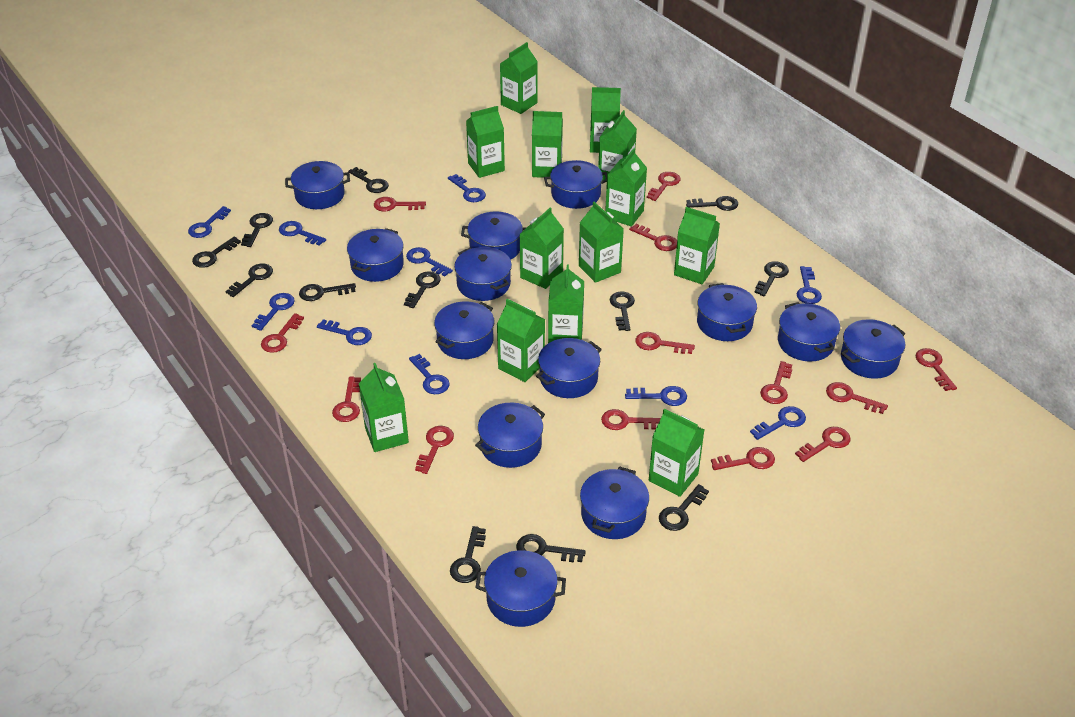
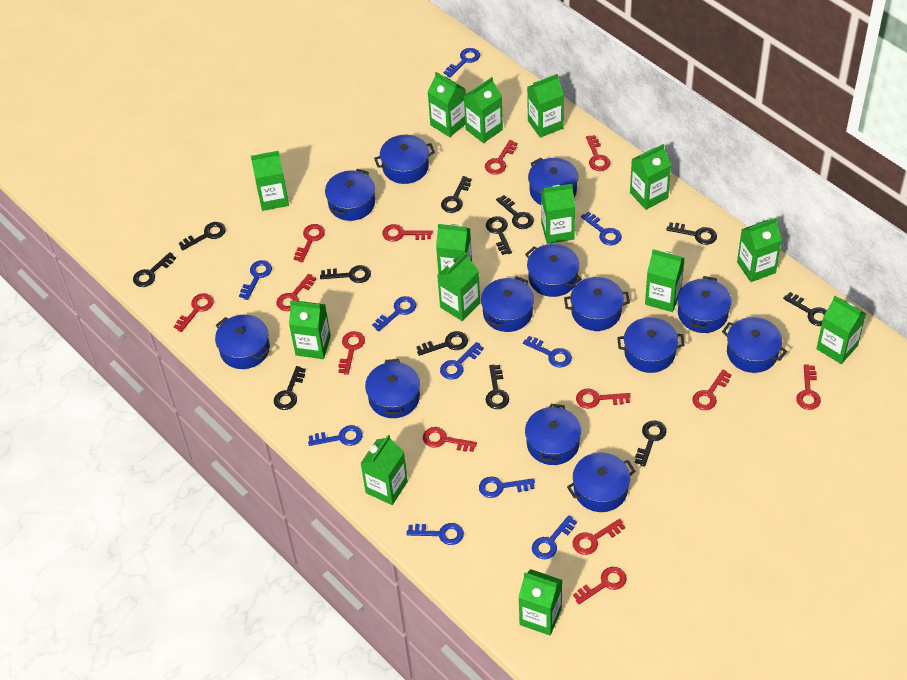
green carton: [359,363,409,452] [466,106,505,178] [497,299,545,382] [500,42,538,114] [520,208,564,289] [532,111,563,178] [548,264,584,343] [579,202,624,283] [590,87,621,153] [598,110,637,181] [605,148,647,226] [649,409,704,497] [674,207,720,284] = 13 -> [251,151,289,211] [289,300,331,359] [360,435,408,505] [427,72,466,137] [436,224,472,274] [437,252,480,321] [464,77,503,143] [518,569,562,635] [527,74,564,138] [541,184,575,244] [630,144,671,210] [645,249,685,312] [737,218,782,282] [816,296,866,364] = 14

